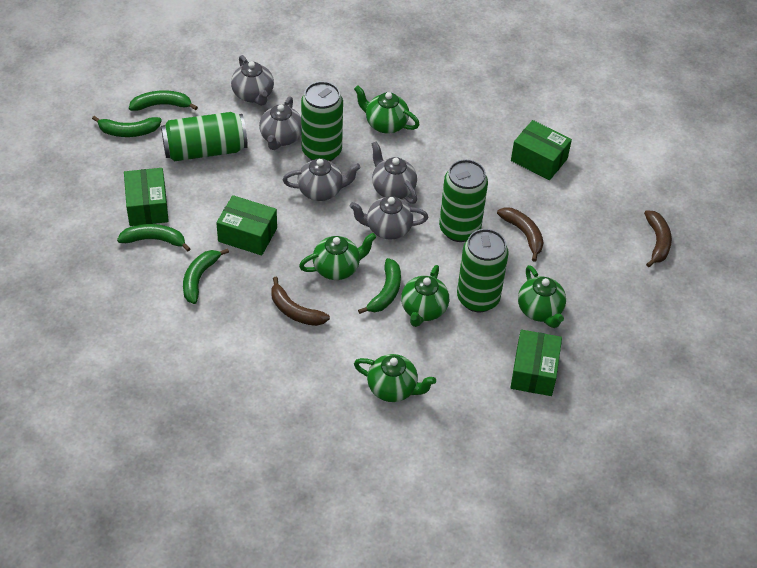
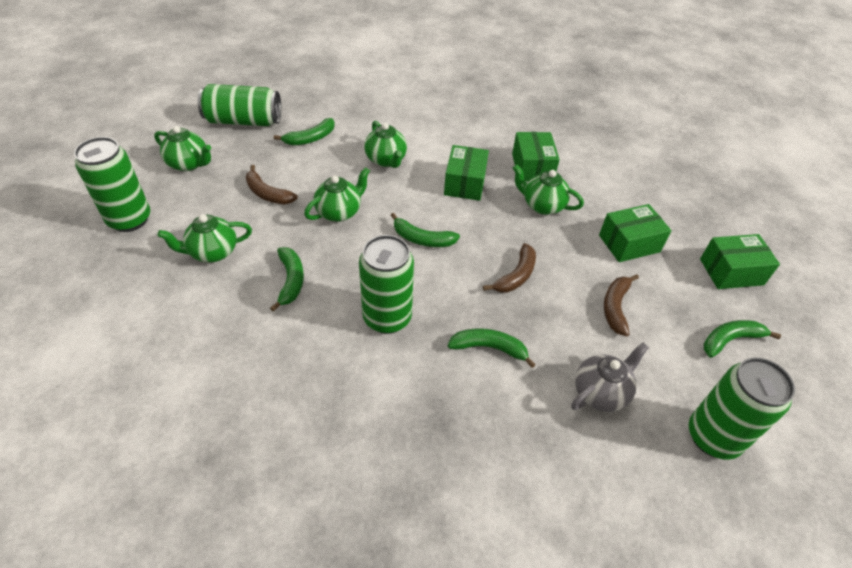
grey teapot: [231,55,274,106] [259,97,301,150] [283,158,361,201] [350,196,428,240] [371,141,417,204] = 5 -> [571,343,649,412] = 1

